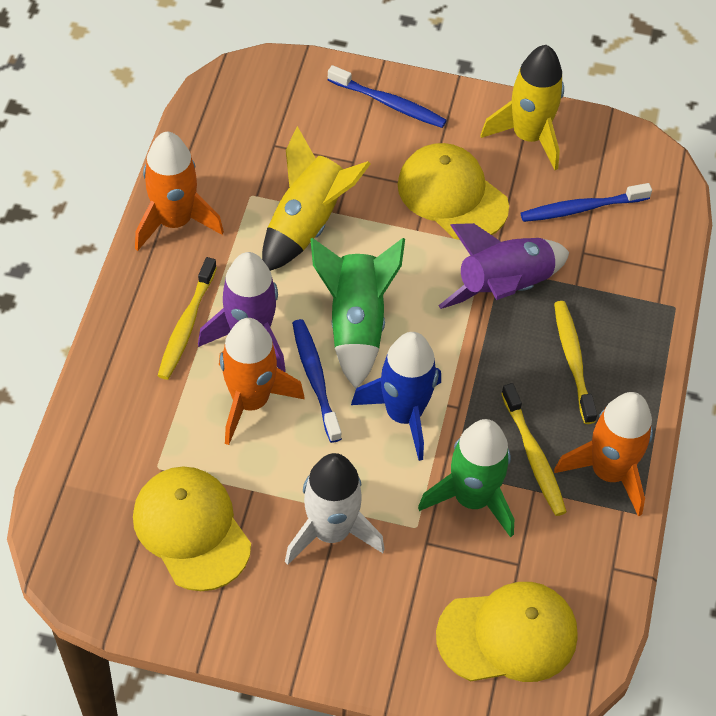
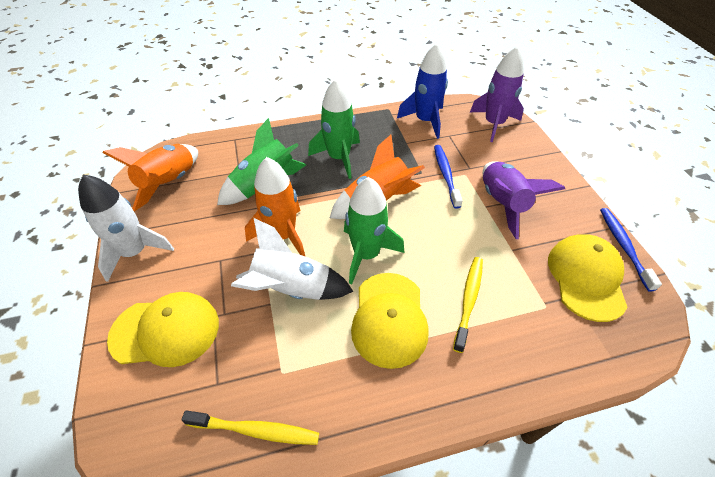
blue toothbrush: [292,319,342,443] [328,65,447,128] [521,183,652,222] = 3 -> [434,145,463,209] [600,208,662,292] = 2
green rocket: [310,238,405,389] [418,419,514,538] = 2 -> [217,118,306,205] [308,79,360,179] [344,177,404,284] = 3
white rocket: [285,453,385,565] = 1 -> [78,175,174,282] [231,218,353,300] = 2
yellow rocket: [262,126,371,271] [480,45,564,170] = 2 -> none = 0
yellow toothbrush: [158,257,217,380] [501,383,567,516] [554,301,597,424] = 3 -> [181,410,319,445] [453,257,483,353] = 2

